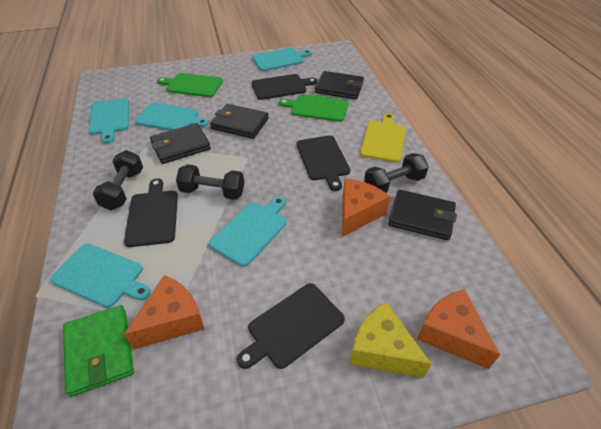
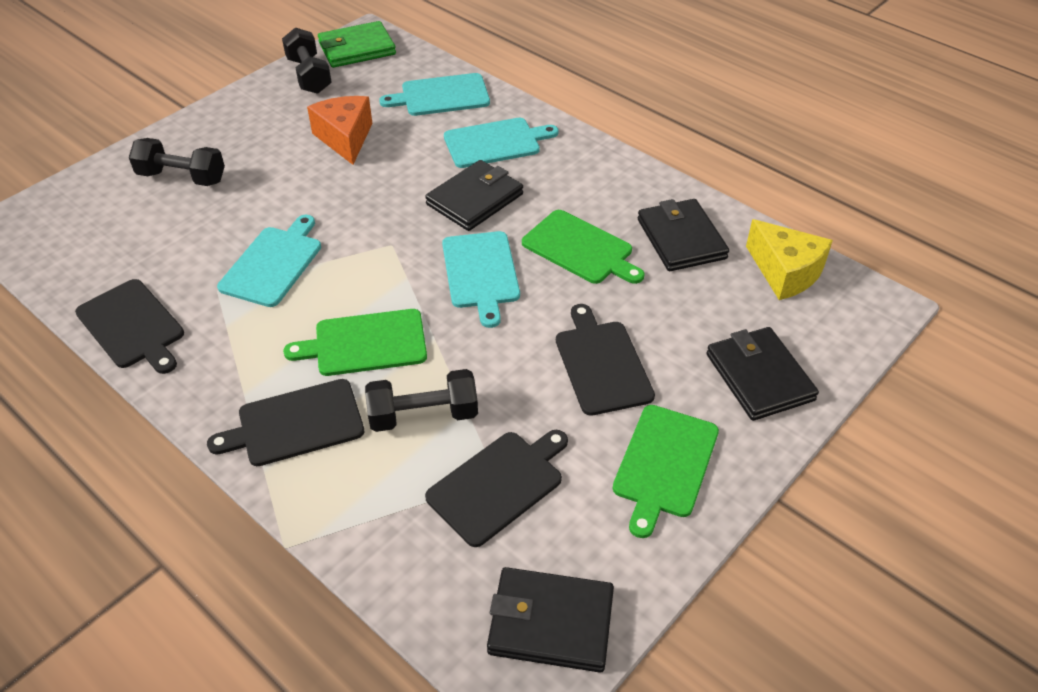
green cutting board: [157,73,223,97] [279,94,349,122] = 2 -> [283,309,427,376] [522,210,644,284] [613,405,719,538] = 3
orange cheese: [124,275,204,350] [342,179,390,237] [417,290,500,369] = 3 -> [307,96,373,165] = 1
turquoise cutting board: [50,243,151,308] [88,98,129,143] [135,103,209,130] [209,197,287,267] [252,48,312,71] = 5 -> [217,215,321,307] [379,73,490,116] [442,231,520,328] [444,118,559,168] = 4
yellow cutting board: [360,113,406,162] = 1 -> none = 0

